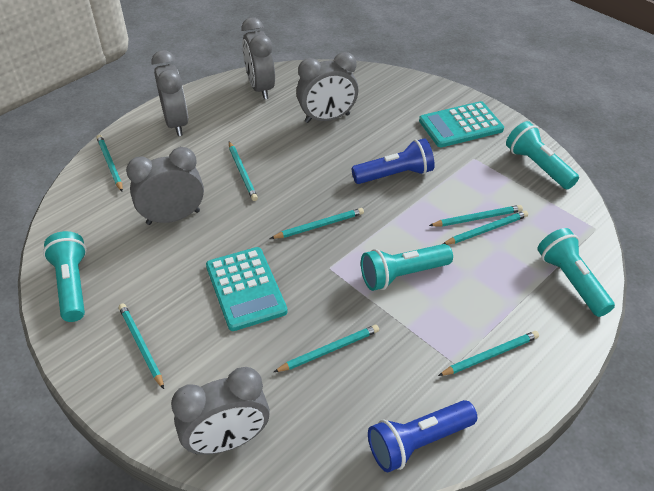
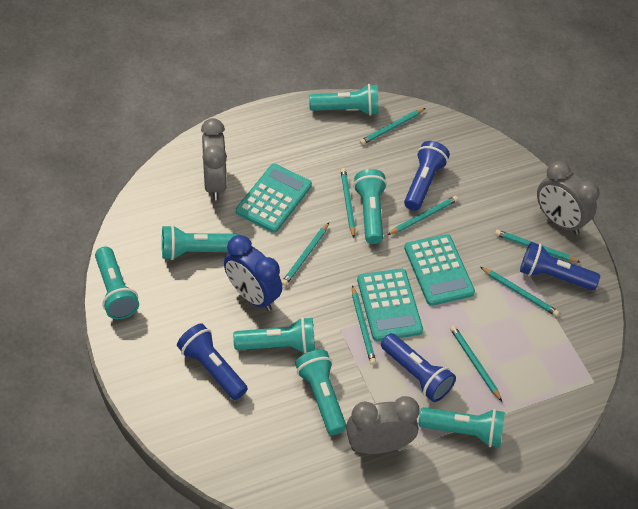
blue clock: none = 0 -> [224,235,282,311] = 1
blue flashlight: [352,138,435,184] [368,400,477,472] = 2 -> [177,323,248,400] [381,333,456,402] [404,141,450,211] [520,242,600,290] = 4
grey clock: [126,147,204,225] [151,50,188,136] [171,367,270,455] [242,17,275,100] [296,52,358,123] = 5 -> [201,118,227,200] [346,396,420,454] [537,161,600,234] = 3
turquoise calculator: [206,247,288,331] [419,101,504,147] = 2 -> [236,164,312,233] [357,269,423,341] [404,234,475,306] = 3
turquoise flashlight: [43,231,87,322] [361,244,453,291] [506,121,579,189] [538,228,615,317] = 4 -> [95,247,139,319] [162,225,238,260] [233,317,315,354] [295,350,346,435] [309,84,379,116] [353,169,387,244] [418,407,505,447] = 7

